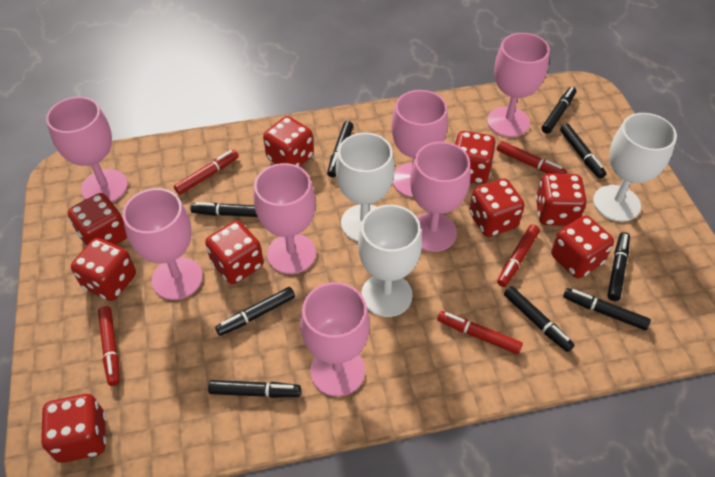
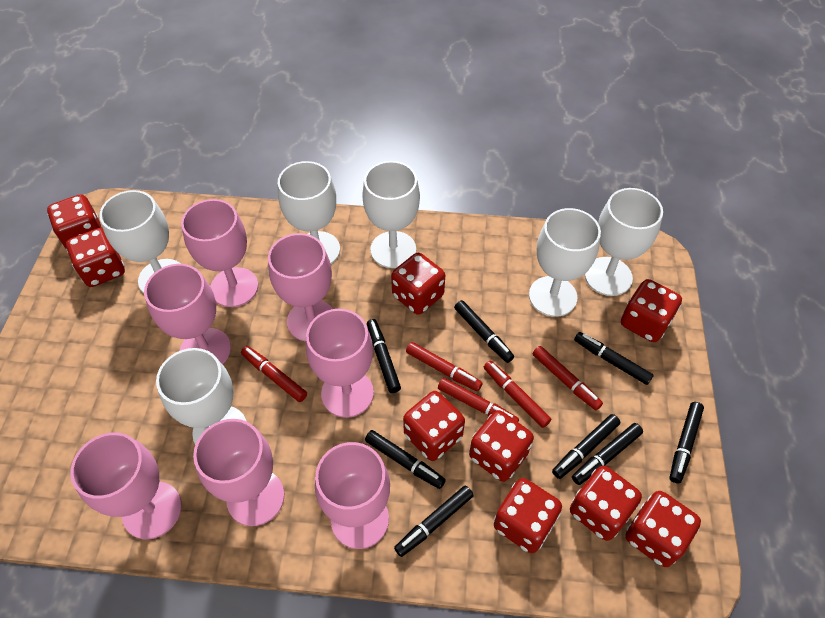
black marker: [191,202,257,217] [208,380,301,398] [215,287,295,336] [327,121,353,177] [504,286,574,352] [542,87,576,134] [560,124,606,179] [563,288,651,330] [607,232,630,301] = 9 -> [365,430,446,489] [367,319,401,393] [394,485,474,557] [454,300,514,363] [552,414,620,479] [572,423,643,485] [574,332,654,385] [669,402,704,483] = 8
white goblet: [335,133,395,241] [358,205,422,317] [593,113,677,222] = 3 -> [99,190,181,293] [156,348,247,445] [278,161,340,264] [362,161,420,268] [529,208,601,317] [585,188,663,296] = 6

